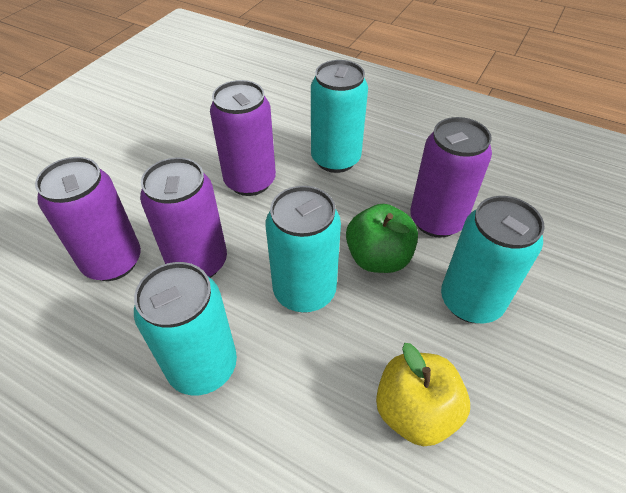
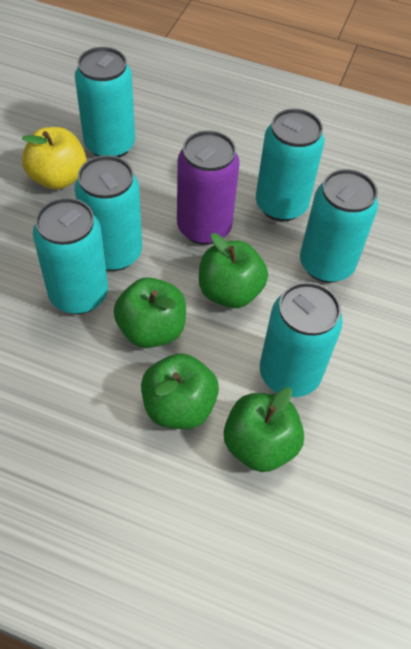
green apple: [346,204,418,273] = 1 -> [114,277,186,348] [141,353,219,429] [199,233,268,308] [224,387,304,472] = 4
purple can: [35,157,141,281] [140,157,227,278] [210,80,276,196] [410,117,492,238] = 4 -> [177,130,240,245] = 1
turquoise can: [134,262,237,395] [266,186,341,313] [311,60,368,173] [441,196,544,323] = 4 -> [33,198,108,314] [74,155,142,271] [75,47,135,158] [256,108,325,221] [260,282,343,397] [300,169,378,283] = 6

